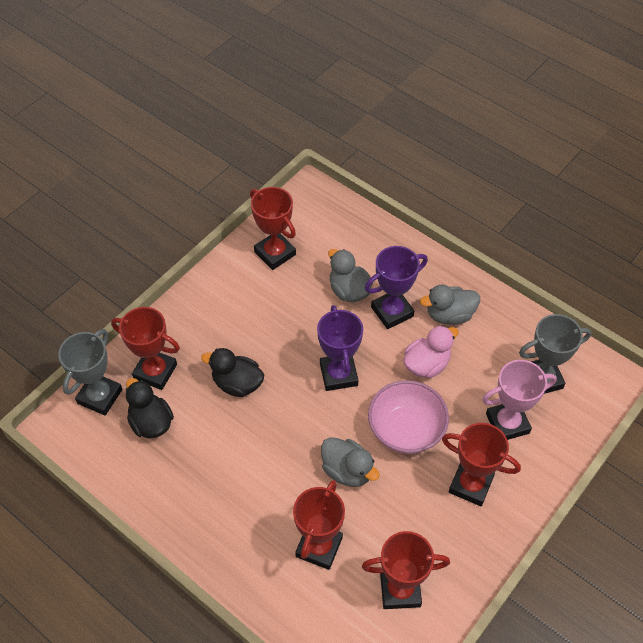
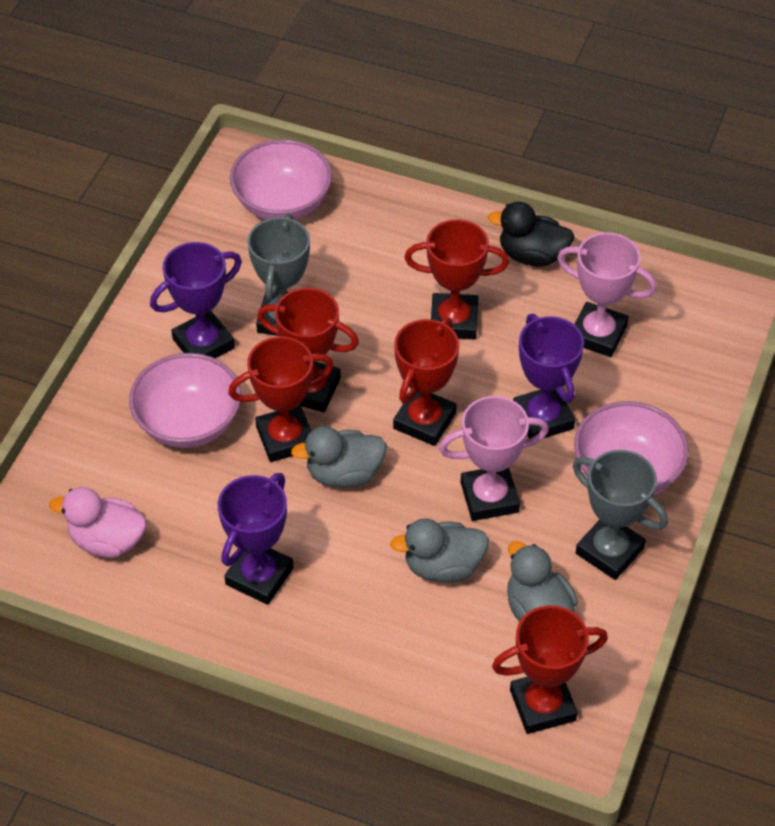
black duck: [125,378,174,439] [201,348,264,397] = 2 -> [488,202,574,267] = 1
pink bowl: [368,380,449,454] = 1 -> [129,353,241,448] [230,139,332,220] [574,401,689,495] = 3
pink trophy: [482,360,557,440] = 1 -> [439,396,549,521] [557,232,657,357] = 2
purple trophy: [317,305,363,391] [365,246,428,329] = 2 -> [150,242,242,358] [218,473,293,605] [513,314,584,439] = 3

